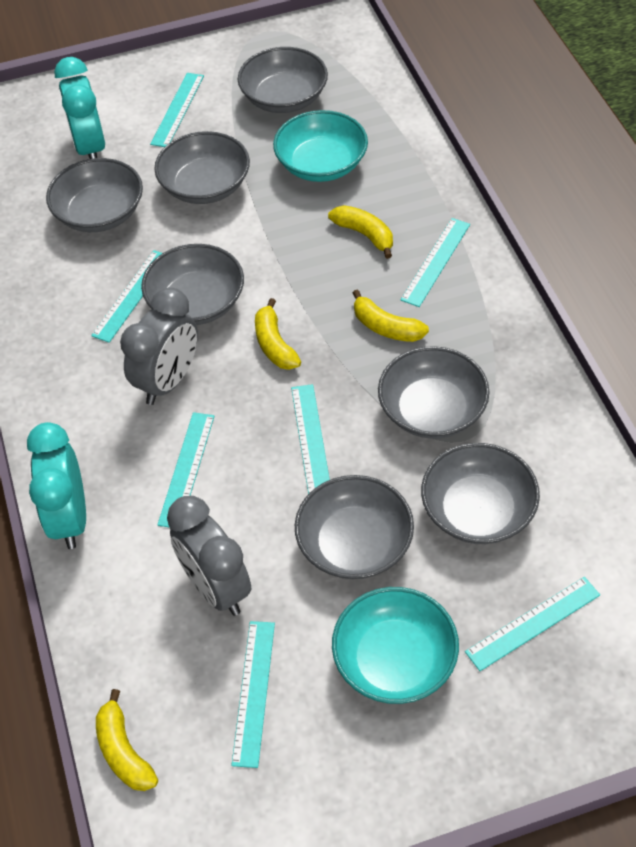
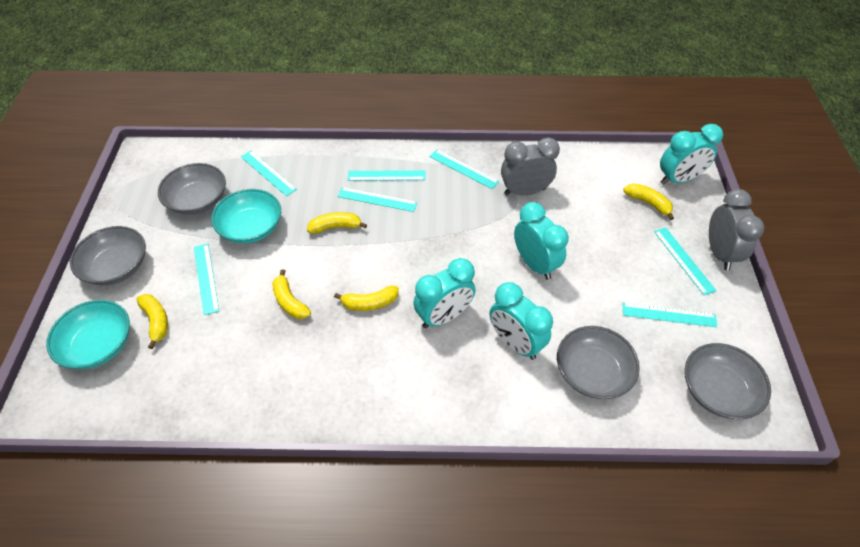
grey bowl: [46,158,143,232] [141,244,244,325] [154,131,250,204] [238,47,328,113] [295,475,414,579] [378,346,490,439] [421,443,540,544] = 7 -> [70,226,146,285] [158,163,226,215] [557,326,640,399] [684,343,771,419] = 4
turquoise clock: [27,422,86,549] [54,57,105,159] = 2 -> [413,258,475,328] [490,282,553,360] [514,202,569,280] [660,124,723,185] = 4
yellow banana: [96,689,158,791] [255,298,301,370] [328,205,393,259] [353,289,429,342] = 4 -> [137,294,168,349] [272,269,311,319] [307,212,367,234] [334,286,399,311] [623,184,674,220] = 5

